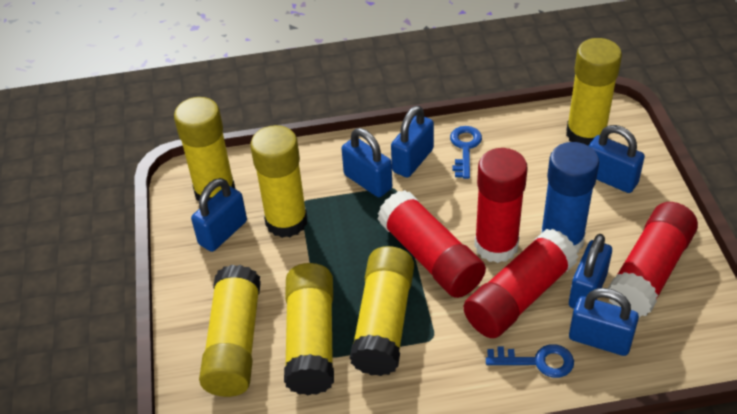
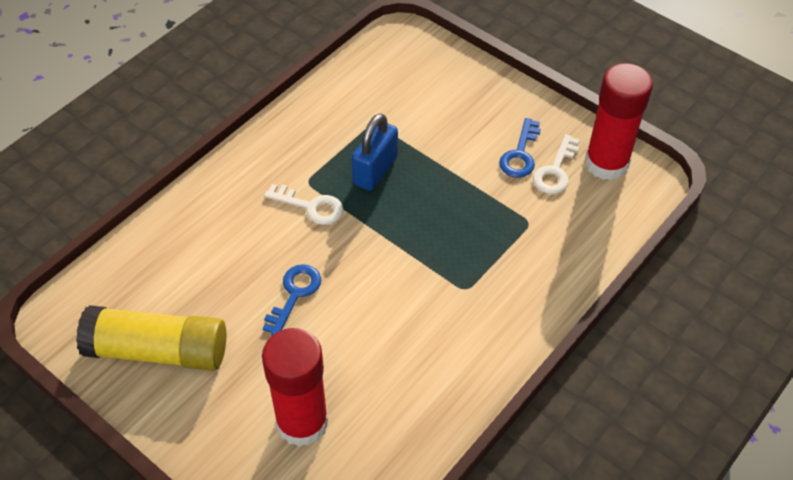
blue glue stick: [541,142,599,253] = 1 -> none = 0
blue padlock: [191,178,247,252] [341,128,392,197] [391,106,434,178] [569,234,612,309] [569,288,639,356] [589,125,645,193] = 6 -> [351,113,398,191] = 1
red glue stick: [378,190,486,298] [463,229,578,338] [474,148,528,263] [608,202,698,318] = 4 -> [262,328,329,447] [585,63,653,181] = 2
white key: none = 0 -> [264,184,343,225] [533,134,580,194] = 2
yellow glue stick: [174,97,236,201] [199,265,261,397] [250,125,307,238] [284,263,334,395] [350,246,414,376] [566,38,622,146] = 6 -> [76,305,226,371] = 1

